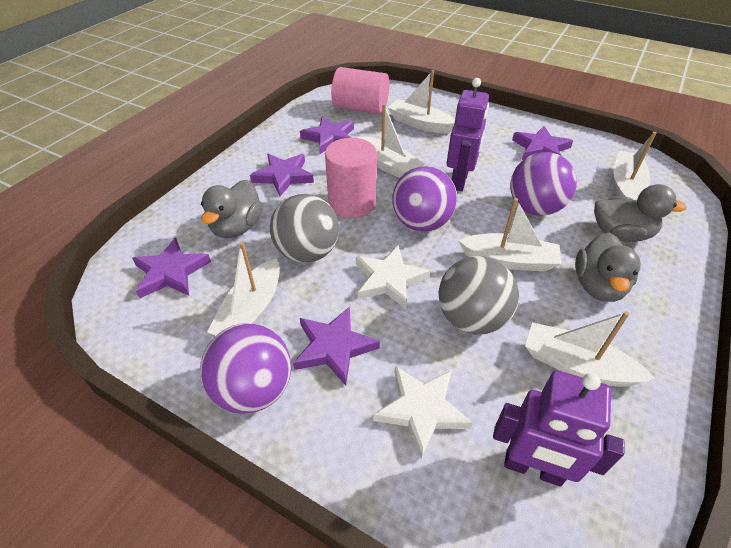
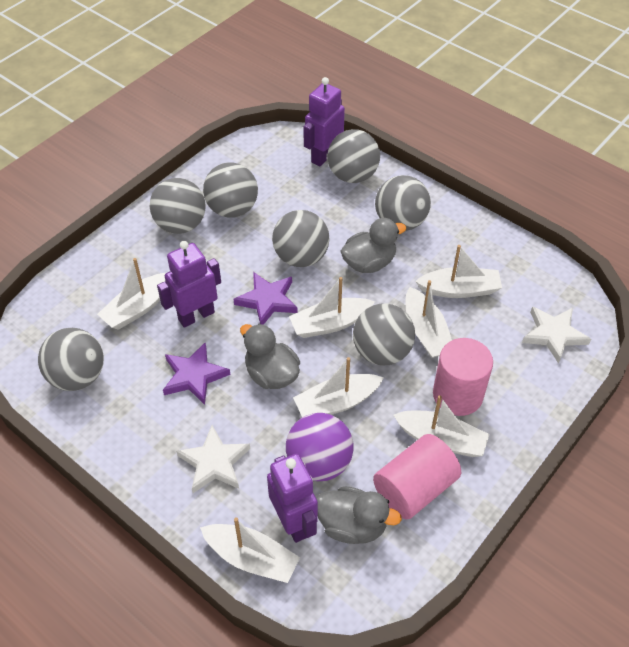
grey ball: [270,194,339,263] [439,256,519,334] = 2 -> [38,328,104,391] [150,178,206,234] [203,162,258,218] [272,210,329,267] [327,129,380,183] [353,303,415,365] [375,175,431,231] = 7
purple ball: [200,323,291,414] [392,166,457,231] [510,152,577,216] = 3 -> [286,413,353,481] = 1
purple robot: [447,78,489,191] [493,370,625,486] = 2 -> [157,241,221,328] [267,453,318,543] [303,77,345,166] = 3
purple star: [132,237,211,298] [250,154,314,196] [293,306,380,386] [300,116,354,154] [512,126,573,160] = 5 -> [163,343,230,405] [233,272,298,325] = 2
white boat: [207,242,280,335] [358,104,424,178] [388,70,455,133] [458,198,561,271] [525,311,655,387] [613,132,656,201] = 6 -> [97,258,166,330] [200,517,300,583] [289,277,375,338] [293,357,384,417] [393,395,490,457] [406,280,452,358] [415,245,502,298] = 7

